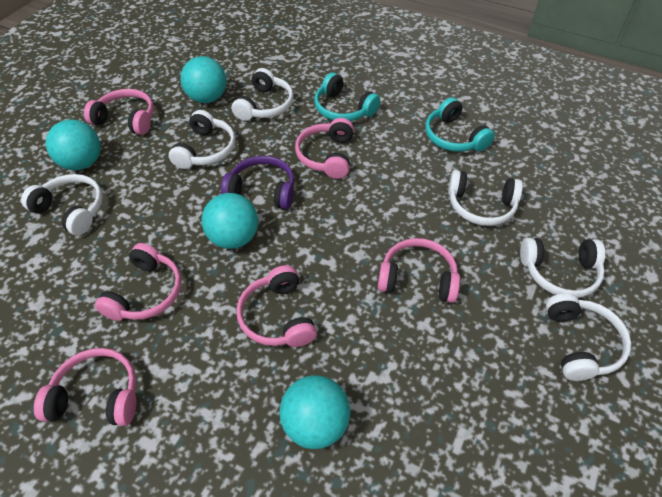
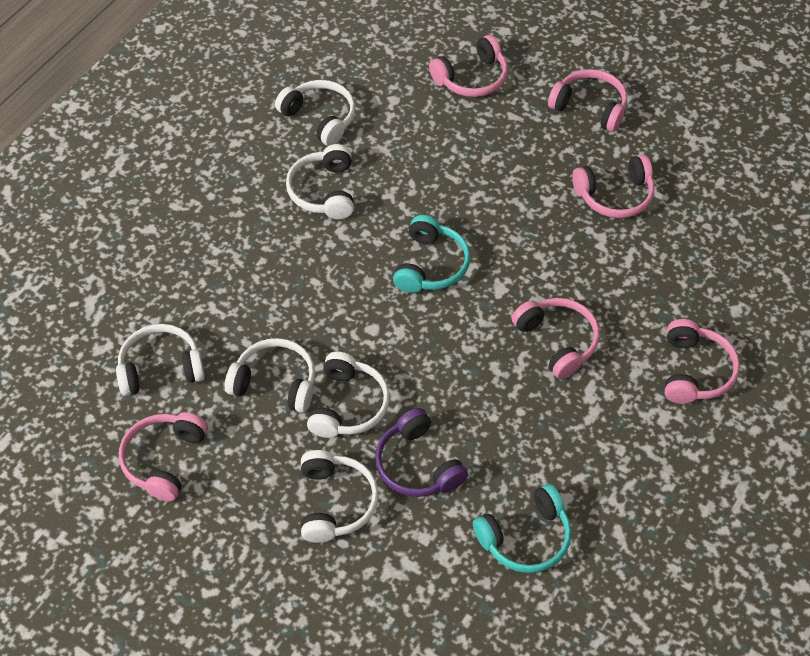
turquoise ball: [46,119,101,170] [180,56,226,103] [202,193,258,249] [280,375,350,449] = 4 -> none = 0

